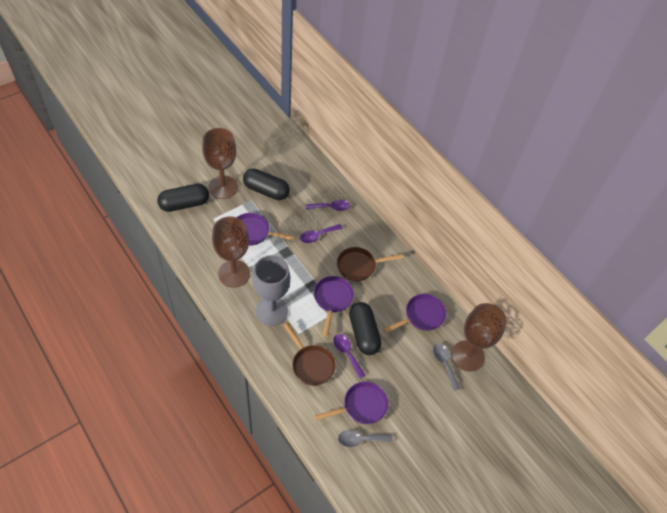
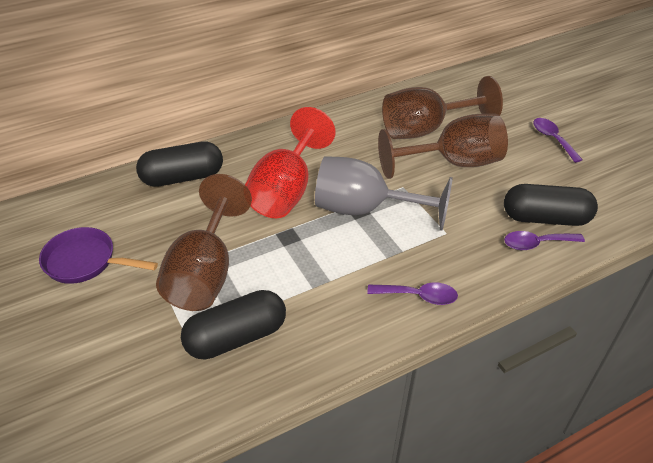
brown pan: [283,322,336,386] [337,247,403,281] = 2 -> none = 0
grey spoon: [338,430,393,447] [433,343,460,391] = 2 -> none = 0
purple pan: [237,213,296,246] [314,276,354,337] [314,382,389,424] [383,294,446,333] = 4 -> [39,227,158,284] = 1
red goblet: none = 0 -> [245,107,336,218] = 1

